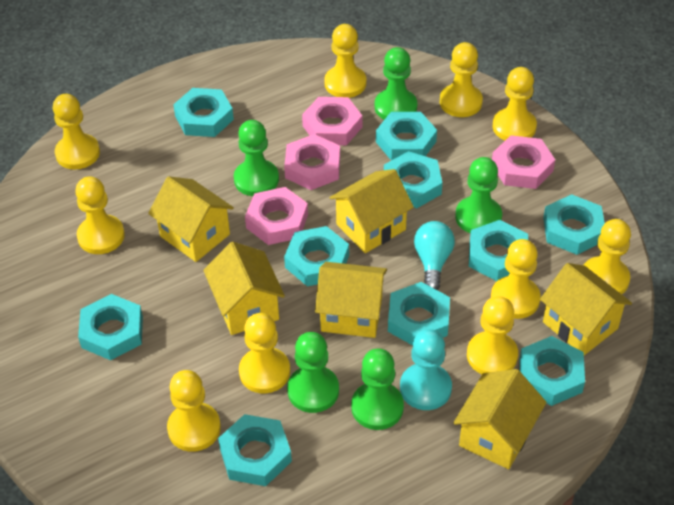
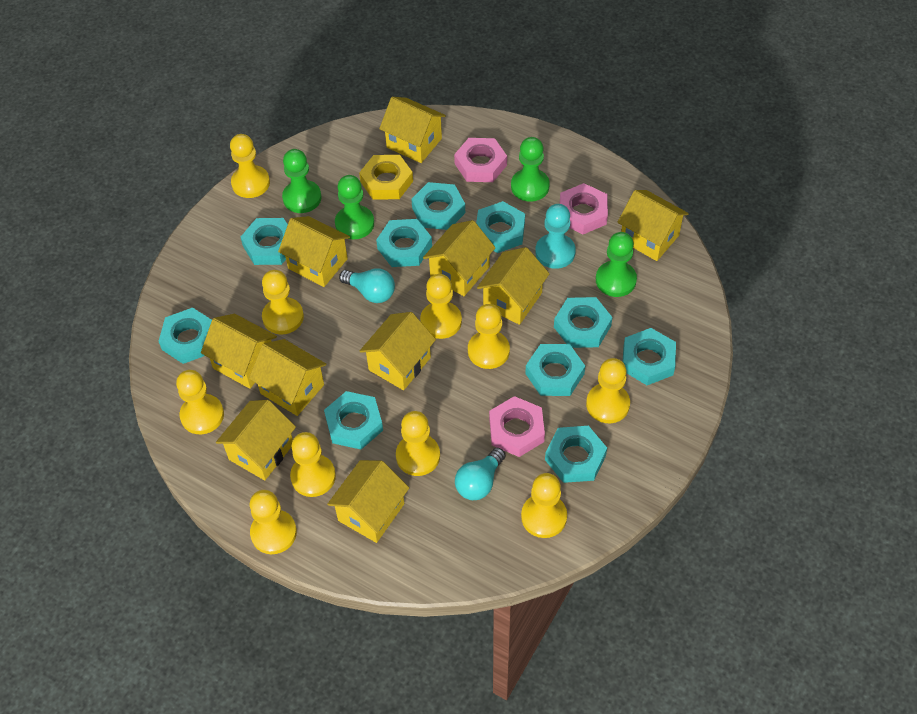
green pawn: [234,120,279,196] [287,332,339,413] [351,349,404,430] [375,47,417,120] [455,157,502,233] = 5 -> [282,149,322,213] [335,175,374,239] [511,137,550,202] [596,232,637,297] = 4
pink nut: [245,187,308,245] [284,134,340,190] [302,97,363,145] [492,135,555,189] = 4 -> [454,138,507,182] [489,396,545,457] [560,183,608,234] = 3
turquoise light bulb: [414,221,455,290] = 1 -> [339,268,395,303] [455,448,506,500] = 2
yellow house: [148,176,234,262] [203,242,285,335] [315,262,387,338] [329,169,414,253] [453,369,546,469] [540,263,632,355] = 6 -> [201,314,277,389] [216,400,296,480] [249,339,326,416] [278,216,350,287] [327,460,409,543] [359,312,436,390] [379,97,446,163] [423,220,496,296] [477,247,550,325] [617,190,689,261] = 10
yellow nut: none = 0 -> [359,155,413,200] = 1

